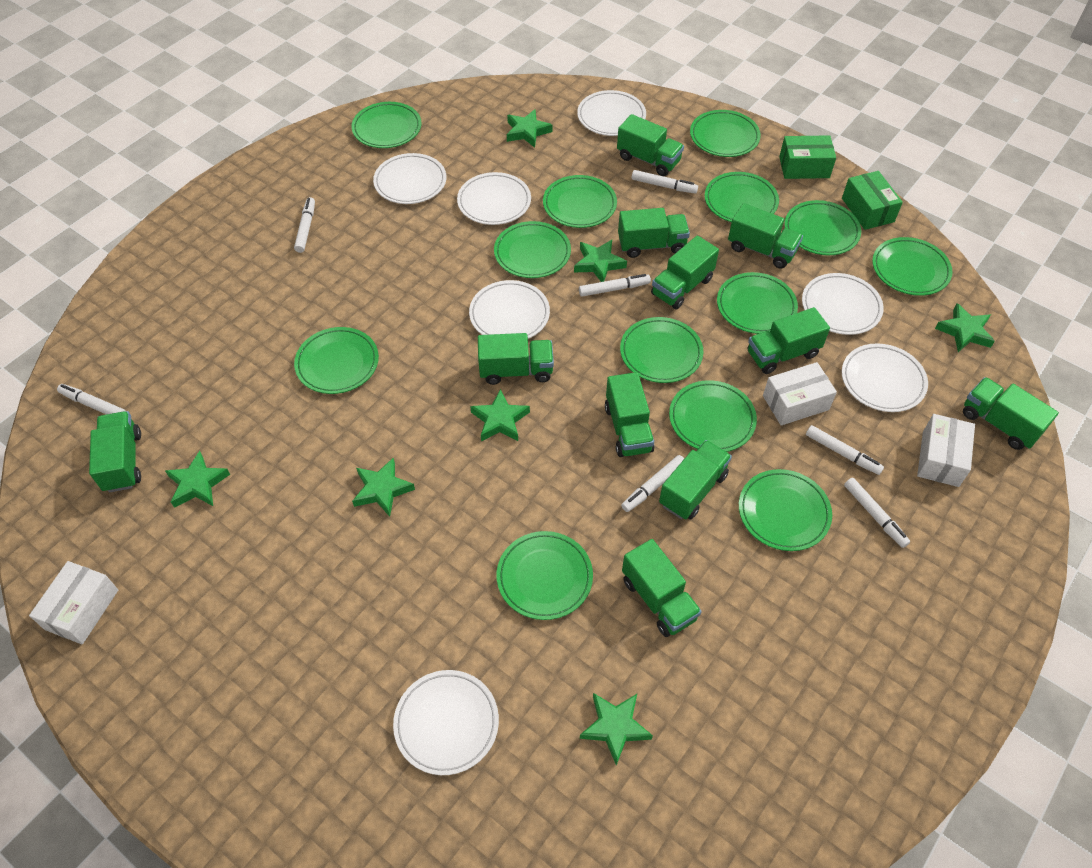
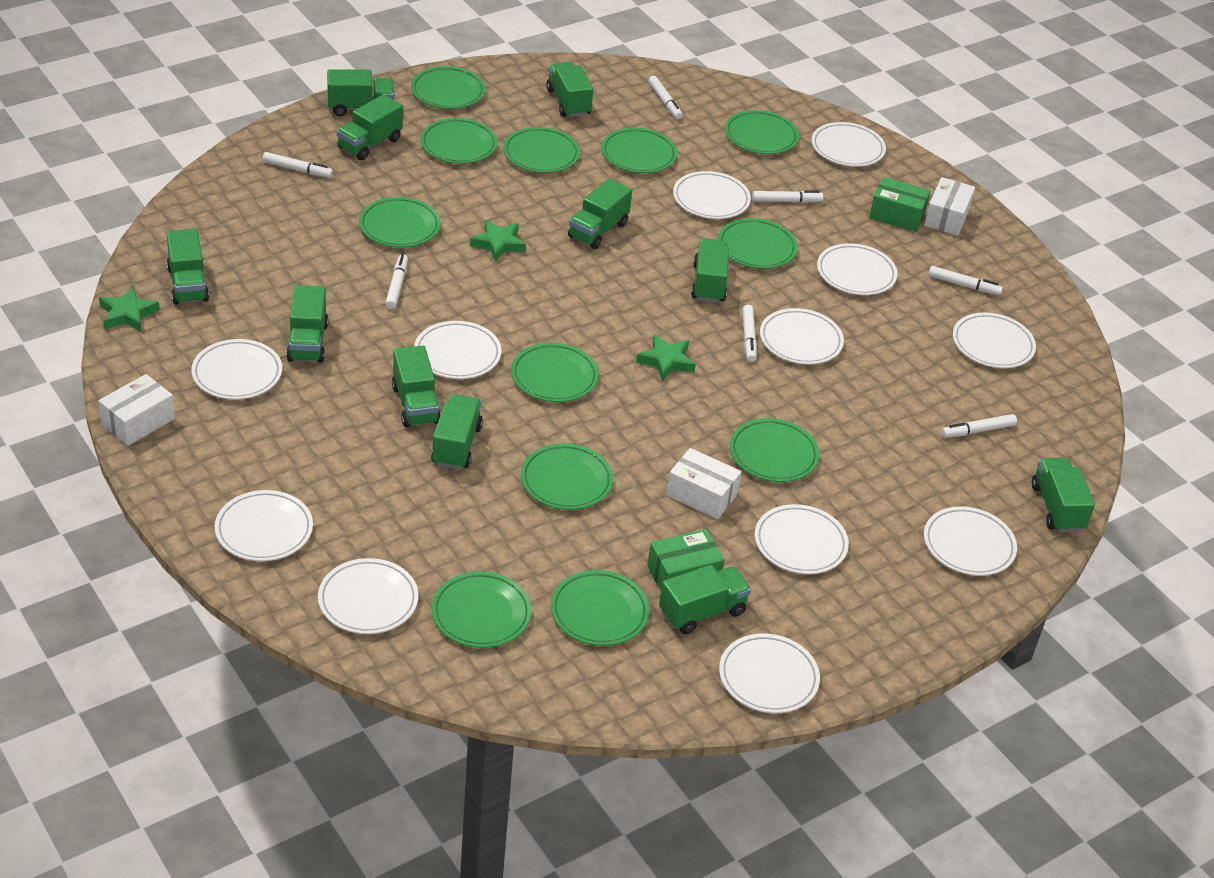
green plate: [294,327,379,394] [352,102,422,148] [494,221,571,278] [496,531,593,620] [543,175,617,228] [620,317,703,383] [669,380,757,452] [690,110,761,157] [705,172,779,222] [717,272,798,334] [739,469,832,551] [784,200,861,255] [872,237,953,296] = 13 -> [359,197,441,248] [411,66,485,109] [420,118,497,164] [431,571,531,648] [503,127,580,173] [511,343,599,402] [521,443,613,510] [551,570,649,646] [601,128,677,173] [718,218,798,269] [725,110,799,154] [730,418,819,482] = 12
green star: [165,451,230,508] [352,457,415,517] [470,389,530,442] [507,109,552,148] [574,240,627,282] [580,693,653,766] [935,303,995,352] = 7 -> [99,286,160,332] [470,220,526,262] [636,334,696,381] = 3
white plate: [373,153,446,204] [393,670,499,775] [457,172,531,225] [469,280,550,339] [577,90,646,136] [802,273,884,335] [842,344,928,412] = 7 -> [191,339,282,399] [215,490,313,561] [318,558,418,634] [414,321,502,379] [673,171,751,219] [719,633,820,713] [755,504,849,574] [760,308,844,365] [811,122,886,167] [817,243,898,295] [924,506,1017,576] [953,313,1036,368] = 12

